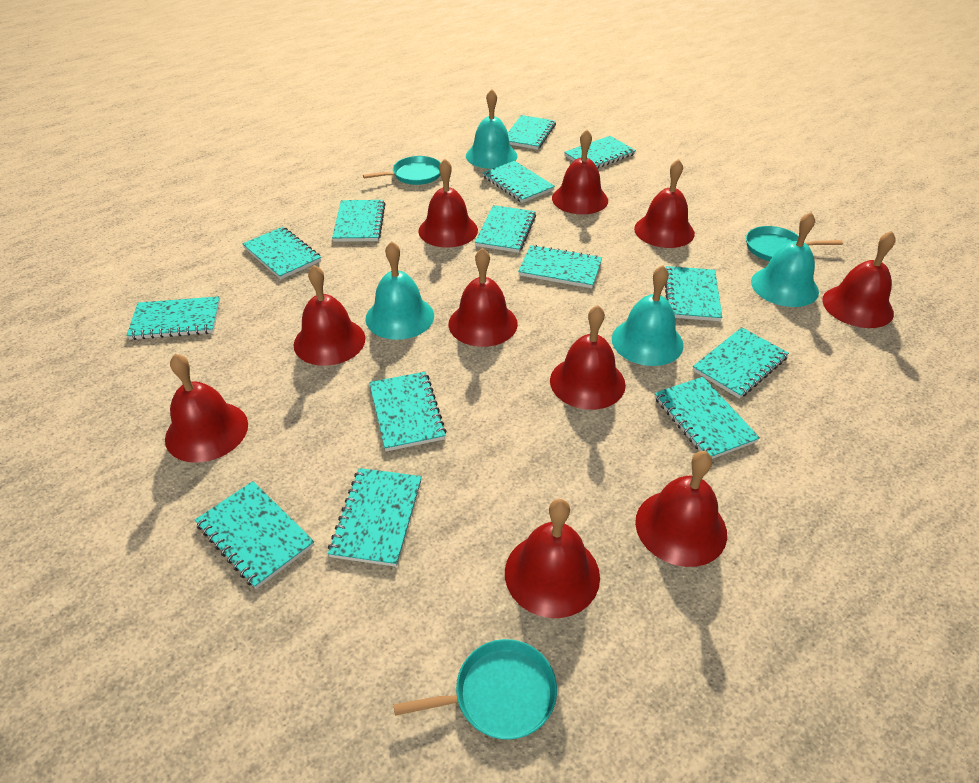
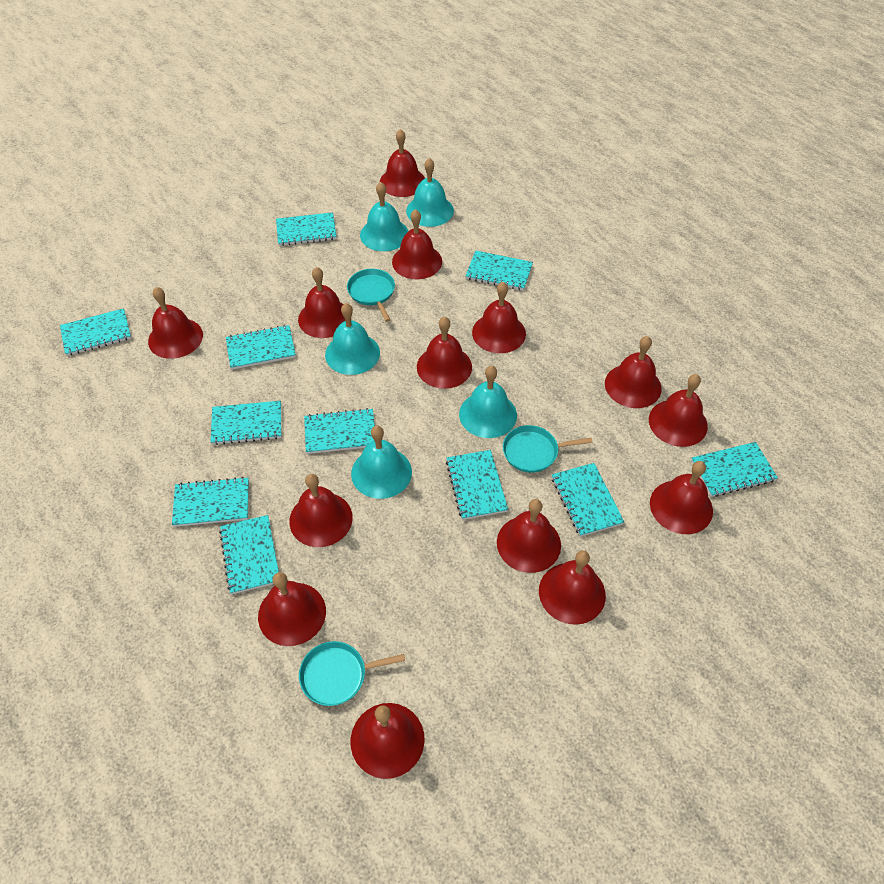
red bell: [165,354,248,463] [294,265,365,366] [418,159,478,248] [449,248,518,347] [505,499,600,618] [550,305,626,410] [552,129,608,215] [634,159,695,248] [635,451,727,567] [822,231,896,328] = 10 -> [148,287,203,359] [258,572,326,646] [289,474,353,547] [298,267,345,338] [351,703,425,779] [380,129,425,197] [392,209,442,279] [417,316,472,389] [472,282,526,353] [497,499,561,573] [539,550,606,625] [605,336,662,408] [649,374,708,447] [650,461,713,534] = 14
turquoise bell: [366,241,434,340] [466,89,517,169] [612,265,684,366] [751,212,819,307] = 4 -> [325,303,380,375] [351,426,412,499] [360,182,408,251] [406,158,454,227] [459,366,517,438] = 5
turquoise notebook: [126,296,220,340] [195,481,314,589] [242,227,321,279] [328,468,422,567] [332,200,386,242] [369,372,446,451] [475,205,536,253] [483,161,555,203] [508,115,556,150] [518,245,602,288] [564,136,636,169] [655,377,760,459] [665,266,722,321] [693,327,789,399] = 14 -> [60,308,131,356] [172,477,249,527] [211,401,281,445] [219,515,279,594] [226,325,296,370] [276,212,336,246] [304,408,375,454] [446,450,508,520] [465,251,533,291] [552,463,624,537] [691,442,778,497] = 11

